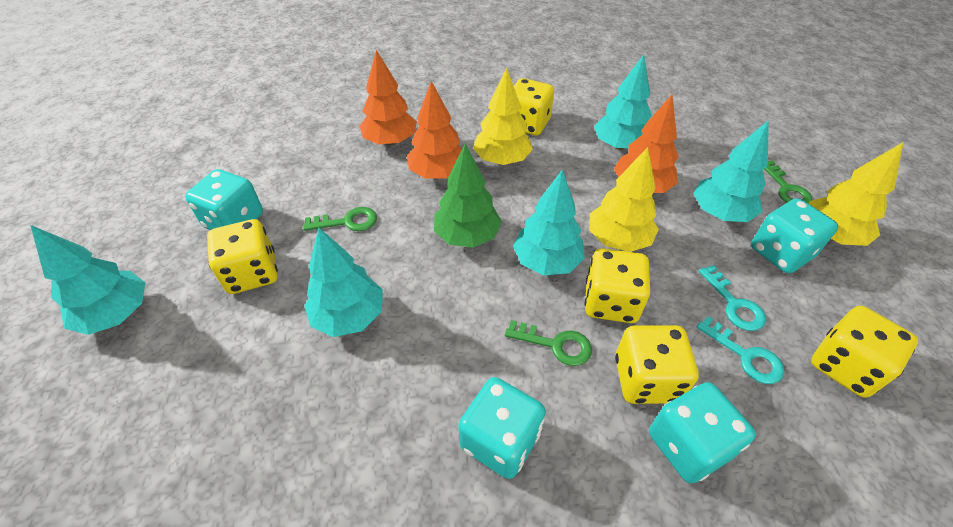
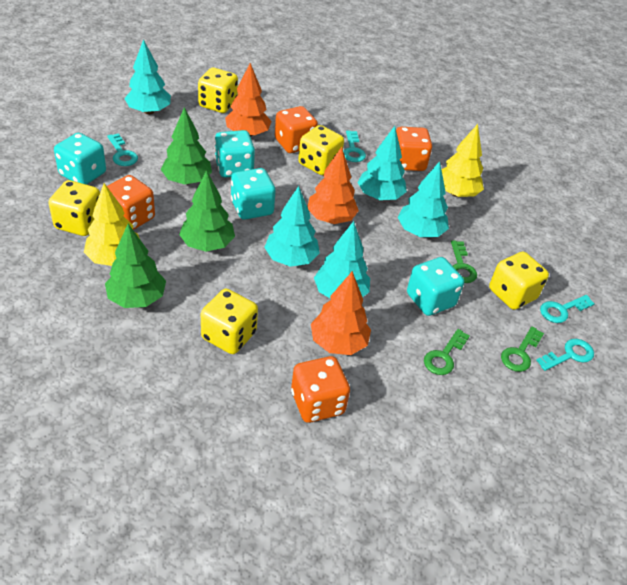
green tree: [434,143,502,248] = 1 -> [105,224,166,308] [161,107,212,184] [179,170,235,252] = 3
orange dice: none = 0 -> [107,175,155,230] [275,106,318,153] [291,356,350,423] [396,127,432,171] = 4
turquoise key: [696,316,784,384] [698,265,766,331] = 2 -> [107,133,138,166] [343,131,366,162] [536,339,594,371] [540,295,595,323] = 4
yellow tree: [473,68,533,165] [589,147,659,252] [809,142,903,246] = 3 -> [84,183,140,266] [441,124,484,197] = 2

